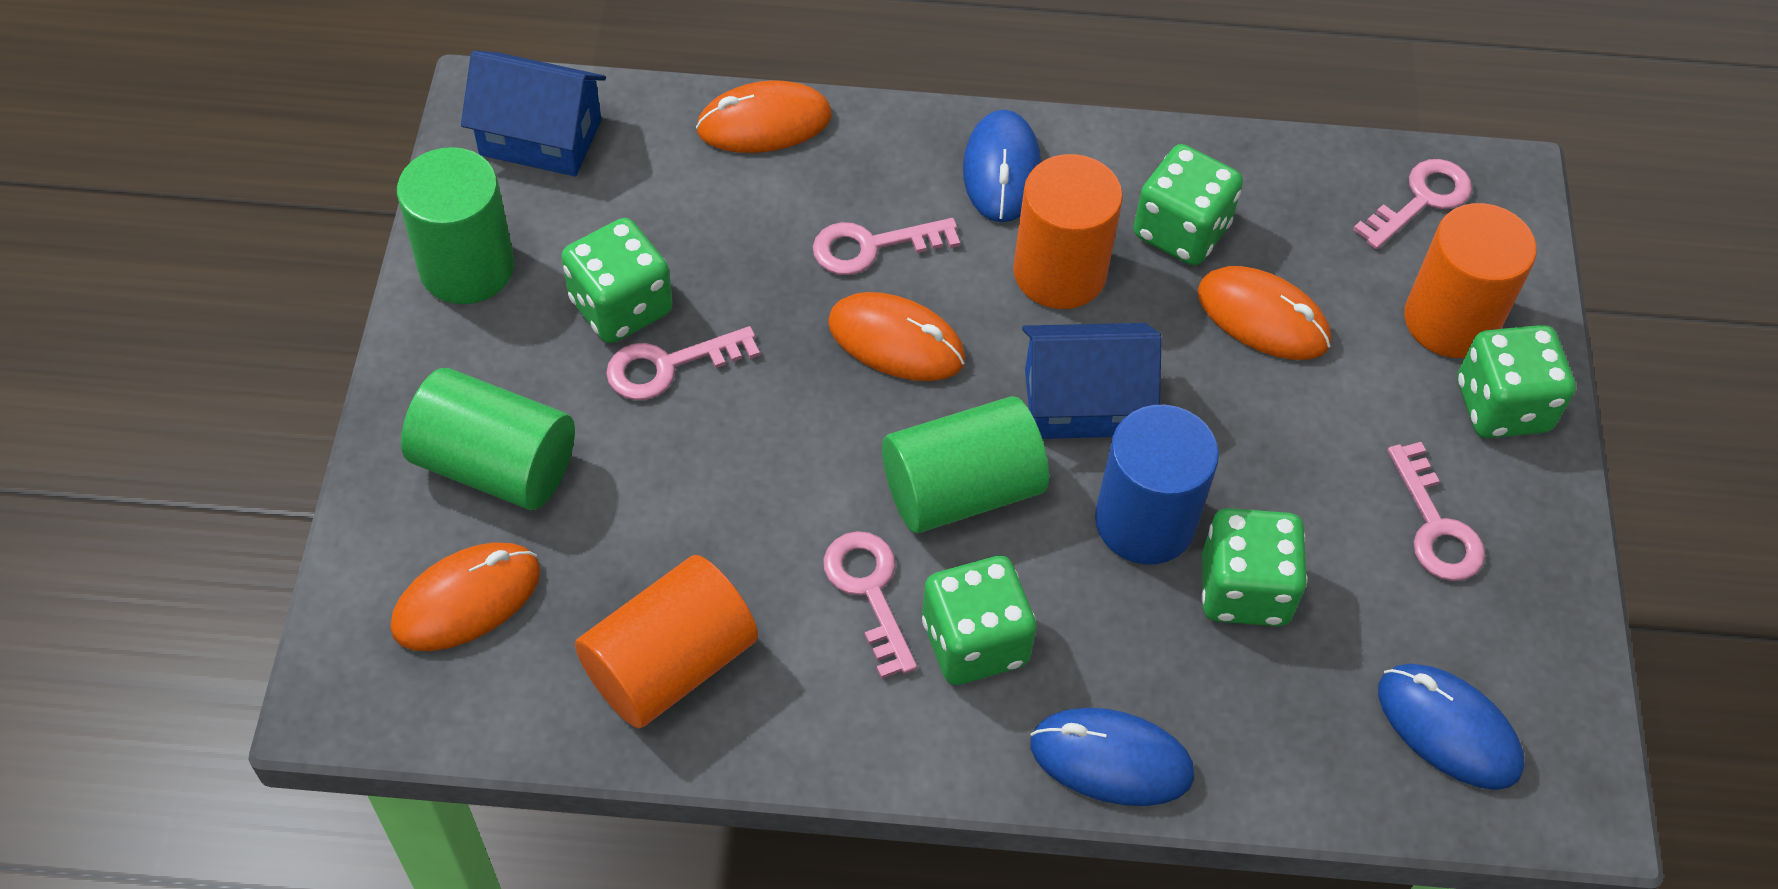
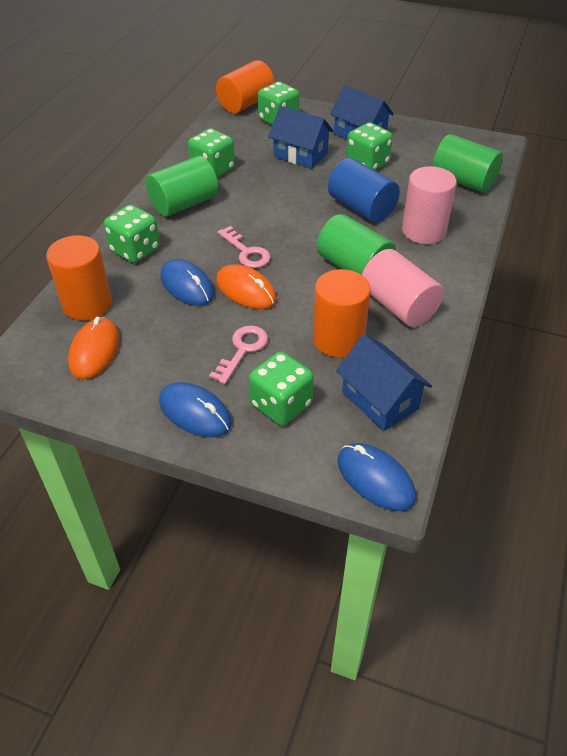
blue house: [461,51,606,176] [1022,323,1162,439] = 2 -> [268,106,333,169] [330,85,394,140] [336,334,432,431] = 3
orange mouse: [391,542,540,651] [696,80,831,153] [828,292,966,381] [1197,266,1331,360] = 4 -> [68,317,120,379] [216,264,277,309] = 2
pink cylinder: none = 0 -> [362,249,444,327] [402,166,457,244] = 2
pink key: [606,326,760,400] [813,218,960,275] [823,531,917,679] [1353,159,1472,249] [1388,442,1485,581] = 5 -> [209,325,268,384] [217,226,271,268] = 2

